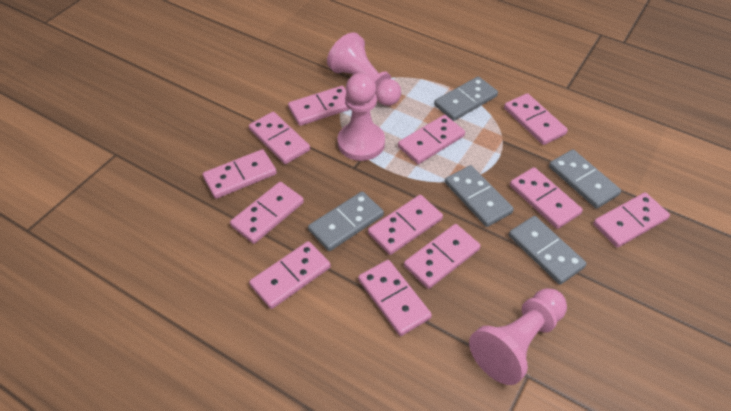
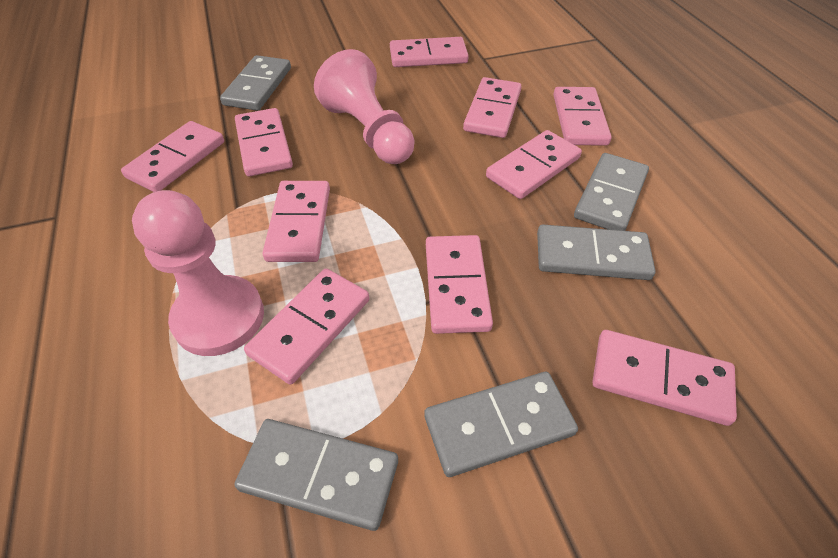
pink domino: [203,149,277,199] [230,182,304,244] [249,112,310,164] [249,241,331,309] [288,86,350,126] [358,260,432,336] [368,195,443,255] [398,115,465,164] [404,224,481,289] [504,93,568,145] [510,167,583,229] [593,192,670,248] = 12 -> [121,121,224,192] [235,108,293,176] [244,268,369,385] [263,181,330,262] [390,37,469,67] [426,235,493,334] [463,77,522,138] [486,130,582,199] [553,87,612,146] [592,330,737,426] = 10
pink pawn: [327,33,401,106] [337,73,385,161] [469,288,567,385] = 3 -> [132,190,264,356] [314,49,415,164] = 2

